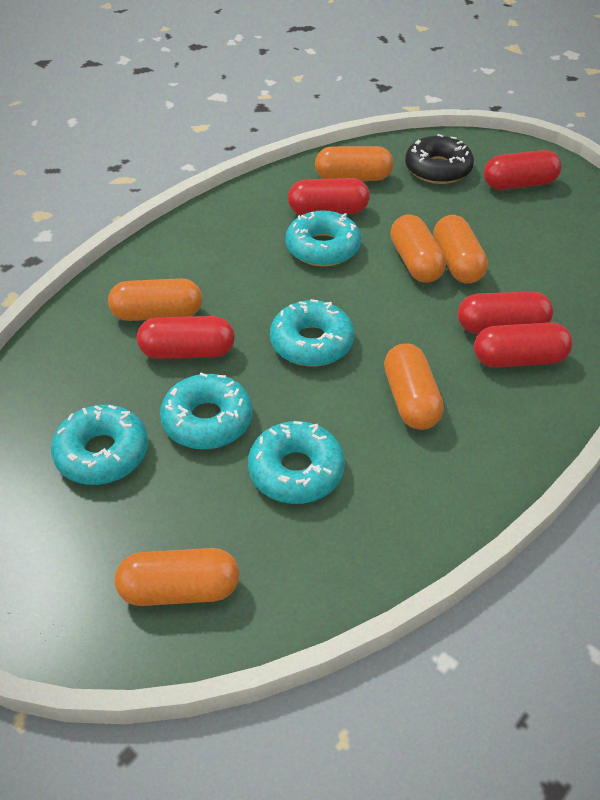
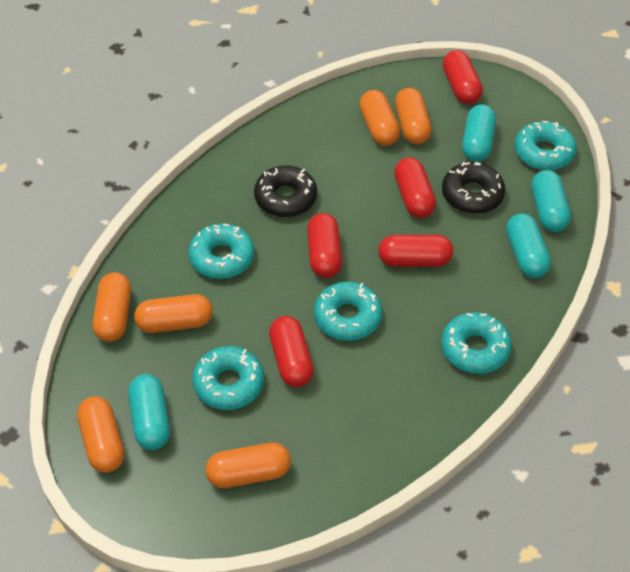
black donut: [405,134,474,184] = 1 -> [254,165,317,217] [442,162,505,214] = 2
turquoise capsule: none = 0 -> [128,374,170,450] [462,104,496,162] [506,214,551,278] [531,170,571,232] = 4

